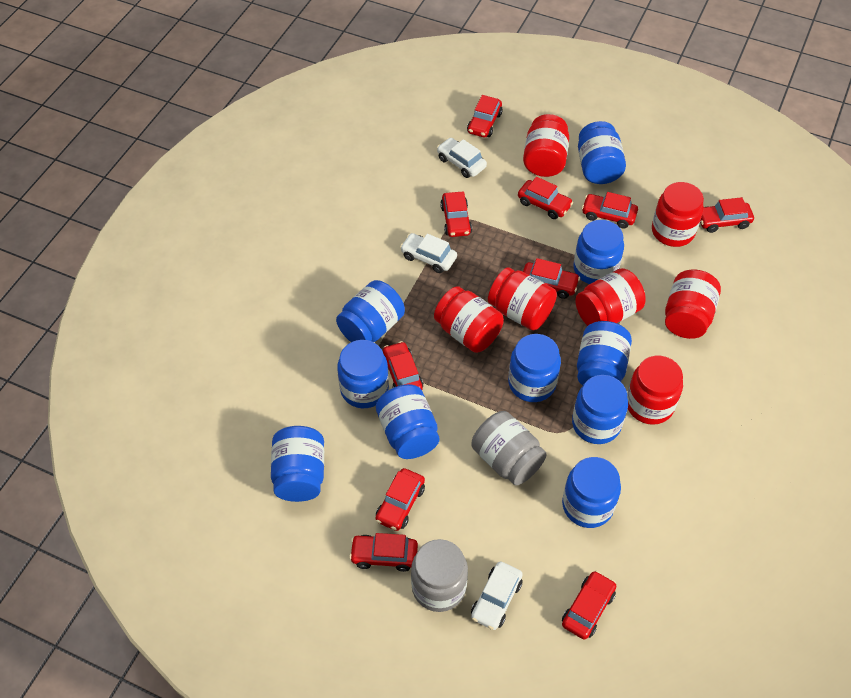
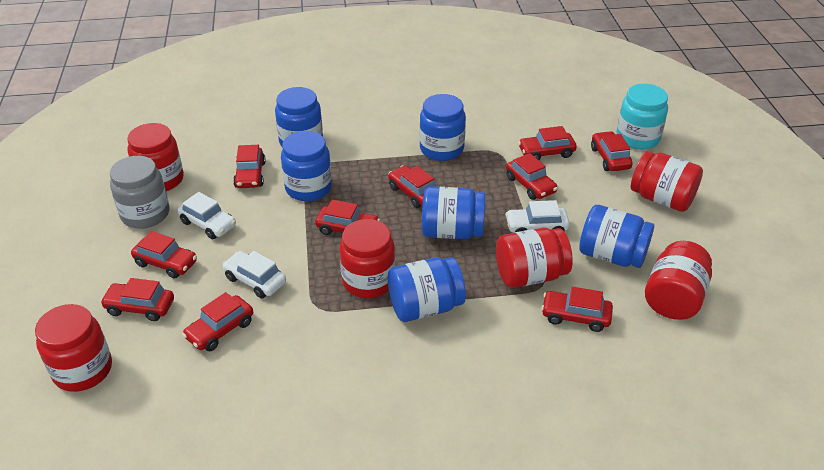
blue jar: [271,426,324,502] [336,280,405,342] [337,340,389,408] [376,384,439,459] [508,334,561,402] [562,457,621,528] [572,375,628,444] [573,220,624,284] [577,321,632,386] [578,121,626,184] = 10 -> [275,87,323,146] [281,131,332,201] [388,257,466,322] [420,94,466,161] [422,186,485,239] [579,205,654,268] = 6
grey jar: [411,539,468,612] [471,411,547,486] = 2 -> [110,156,169,229] = 1
red jar: [434,286,504,353] [488,267,557,330] [523,114,569,177] [575,268,646,326] [627,356,683,425] [652,182,704,247] [665,269,721,339] = 7 -> [35,304,112,392] [127,123,184,191] [339,219,395,298] [496,228,573,288] [631,151,703,212] [645,241,712,320] = 6
turquoise jar: none = 0 -> [616,84,668,150] = 1

